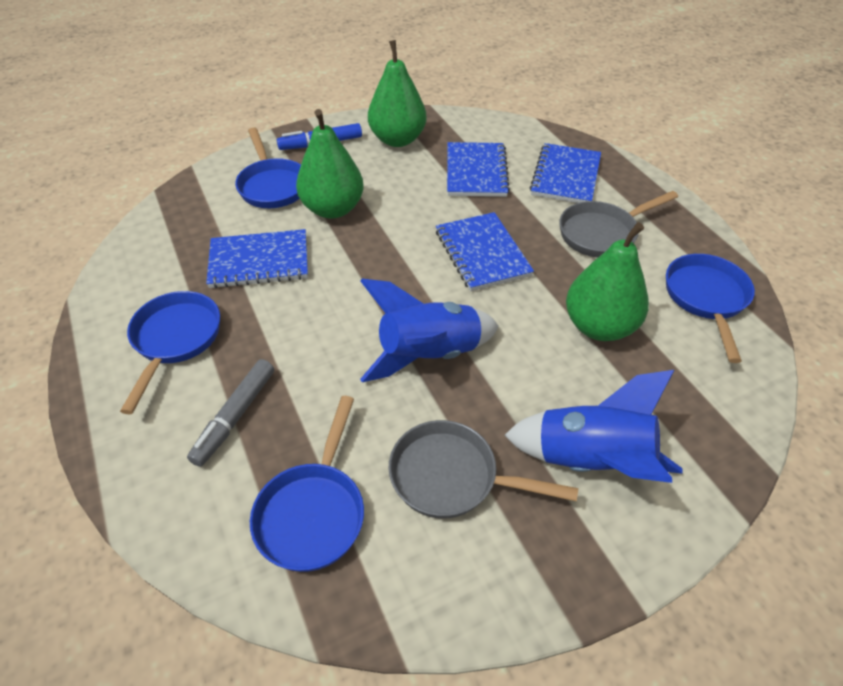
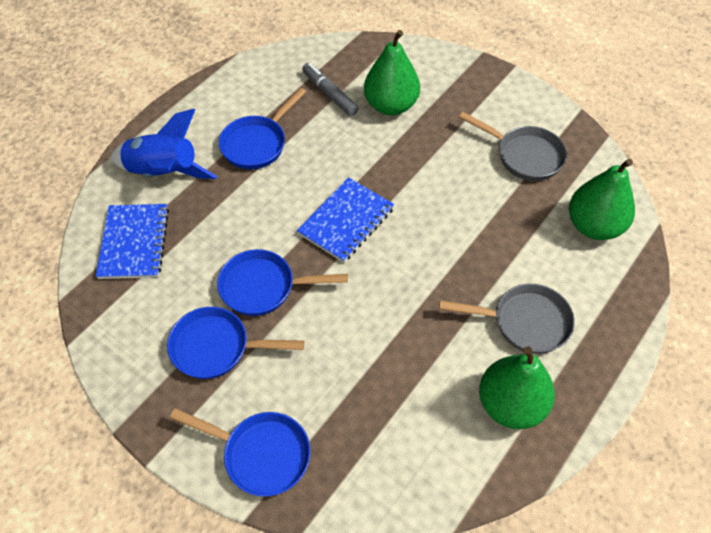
blue marker: [277,123,362,150] = 1 -> none = 0
blue notebook: [206,229,308,288] [436,212,534,291] [447,142,510,197] [529,143,601,203] = 4 -> [96,204,169,279] [297,177,394,263] = 2
blue rocket: [360,279,499,382] [504,370,683,483] = 2 -> [110,109,217,179] = 1

